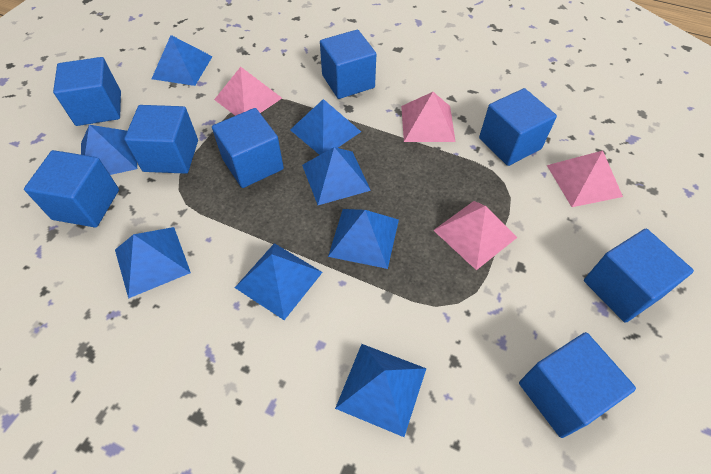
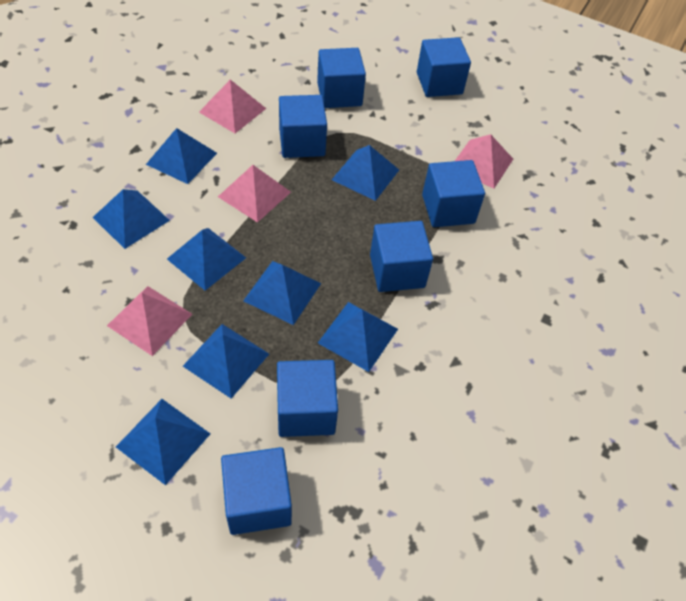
blue cube: [24,150,119,228] [53,57,121,126] [124,105,198,174] [212,108,284,188] [320,30,376,99] [479,88,557,166] [519,332,636,438] [584,229,694,323] = 8 -> [221,447,292,535] [277,360,338,437] [279,95,327,158] [317,48,366,108] [370,221,433,292] [417,37,471,97] [422,160,485,227] = 7

